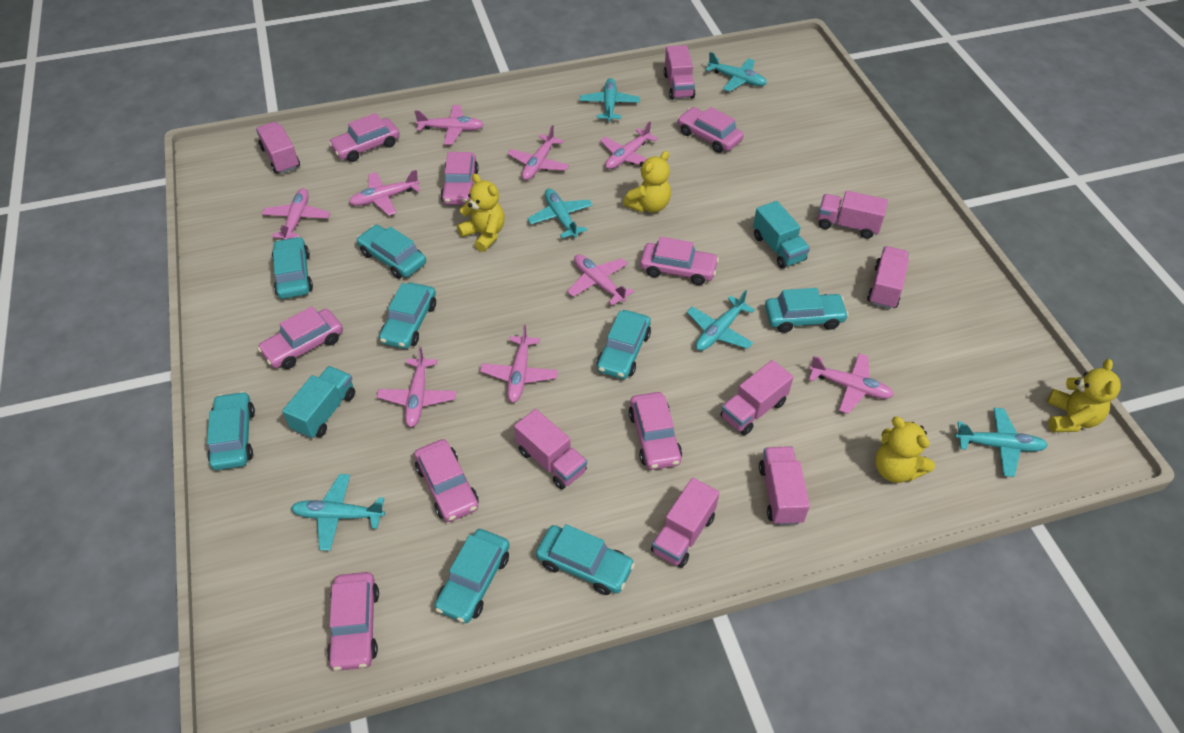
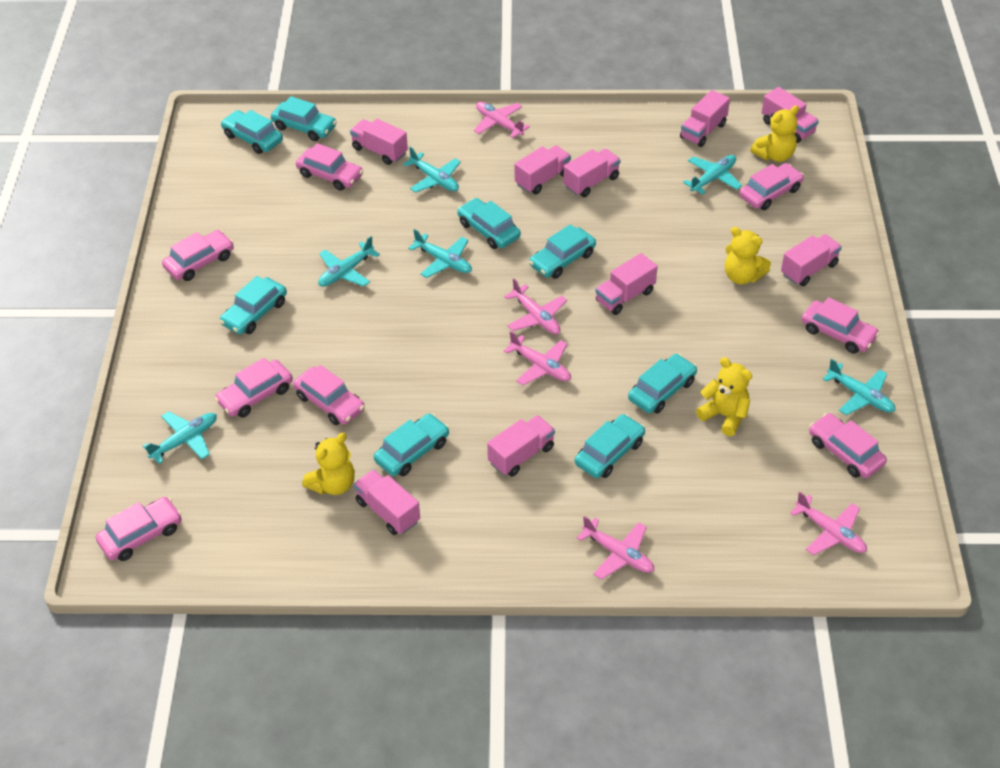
pink plane: [262,188,330,240] [349,170,420,216] [377,347,457,427] [414,105,484,145] [480,325,558,402] [508,125,569,180] [567,254,634,305] [600,121,658,169] [809,353,894,414] = 9 -> [474,102,530,138] [504,278,567,334] [504,331,571,385] [577,516,654,580] [790,492,867,555] = 5
pink truck: [256,122,300,174] [514,409,587,489] [651,478,719,568] [664,45,695,100] [721,360,793,435] [759,446,810,525] [818,191,888,239] [867,246,909,309] = 8 -> [350,119,408,165] [354,469,420,535] [487,415,555,477] [515,145,571,194] [563,149,621,197] [595,253,658,315] [680,90,730,147] [761,87,819,143] [781,234,842,286] = 9
turquoise truck: [282,366,355,439] [753,201,810,269] = 2 -> none = 0

